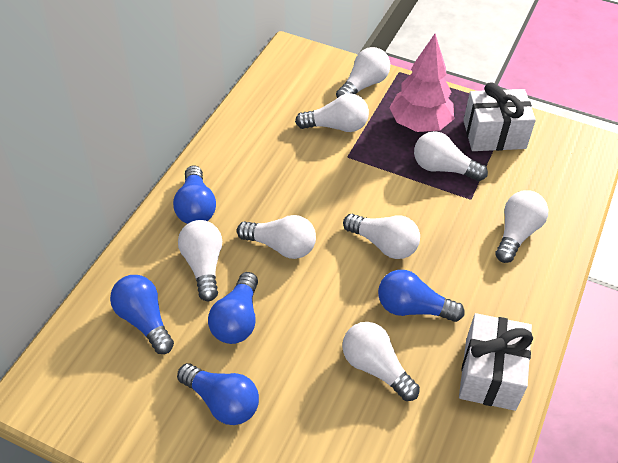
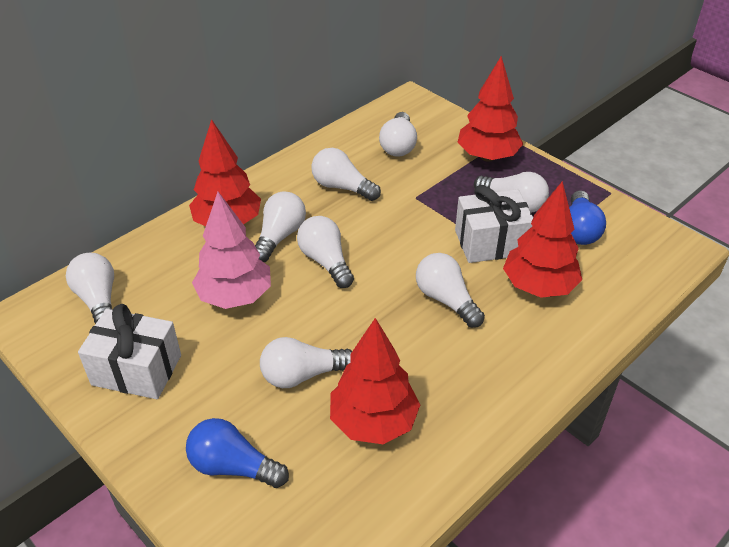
blue light bulb: [110,275,174,354] [173,165,216,224] [177,363,259,425] [208,272,258,344] [378,270,464,322] = 5 -> [186,418,289,488] [569,190,606,245] = 2
red tree: none = 0 -> [189,119,261,226] [330,318,420,444] [457,56,523,162] [503,181,582,298] = 4

